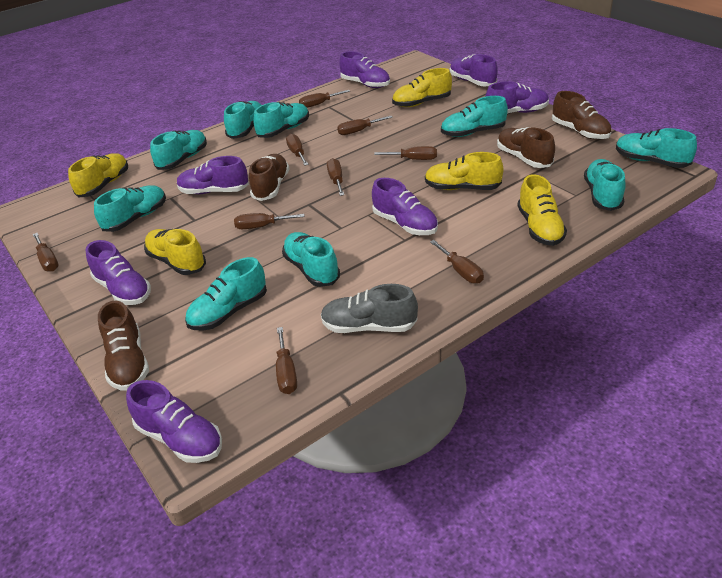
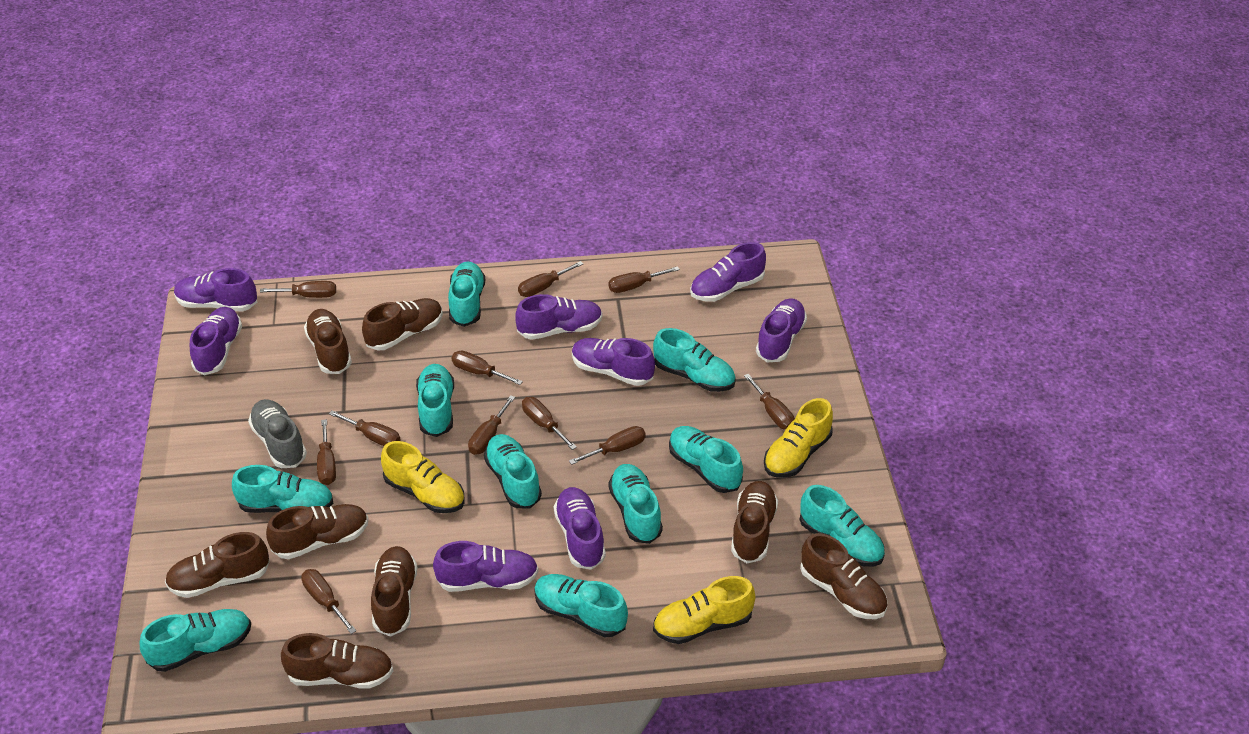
brown screwdriver: [33,233,59,272] [234,213,305,229] [276,327,297,394] [286,134,309,166] [299,90,350,108] [327,158,344,196] [337,116,393,135] [374,146,437,160] [430,240,484,284] = 9 -> [260,281,336,298] [301,569,356,634] [317,419,336,485] [329,410,401,446] [451,350,523,385] [468,395,515,455] [518,261,583,297] [522,397,577,450] [569,426,646,465] [608,266,680,293] [744,374,795,430] = 11
brown shoe: [98,301,149,390] [249,154,290,201] [497,127,555,168] [552,91,611,140] = 4 -> [165,532,270,598] [266,504,369,559] [281,633,393,689] [304,309,352,374] [362,298,443,350] [371,546,418,637] [731,481,778,563] [800,533,887,619] = 8
purple shoe: [86,240,151,305] [126,380,222,463] [177,156,249,194] [339,51,390,88] [372,178,438,235] [450,54,498,86] [485,81,549,113] = 7 -> [174,268,257,311] [190,307,242,375] [433,541,539,592] [515,294,602,340] [553,487,606,570] [572,338,655,386] [690,242,766,302] [756,298,807,362] = 8
turquoise shoe: [94,185,166,232] [150,130,207,170] [185,257,267,330] [224,101,261,139] [253,102,309,138] [282,232,340,287] [441,96,508,137] [584,159,626,211] [616,128,697,168] = 9 -> [140,609,251,672] [232,465,333,513] [416,364,454,437] [448,261,485,327] [484,434,542,508] [534,574,628,637] [609,464,663,544] [653,328,736,392] [669,426,743,493] [799,485,885,567] = 10
yellow shoe: [68,153,128,197] [144,229,206,275] [392,68,452,107] [425,152,503,190] [517,174,567,246] = 5 -> [381,441,465,513] [653,576,756,644] [764,398,833,477] = 3

